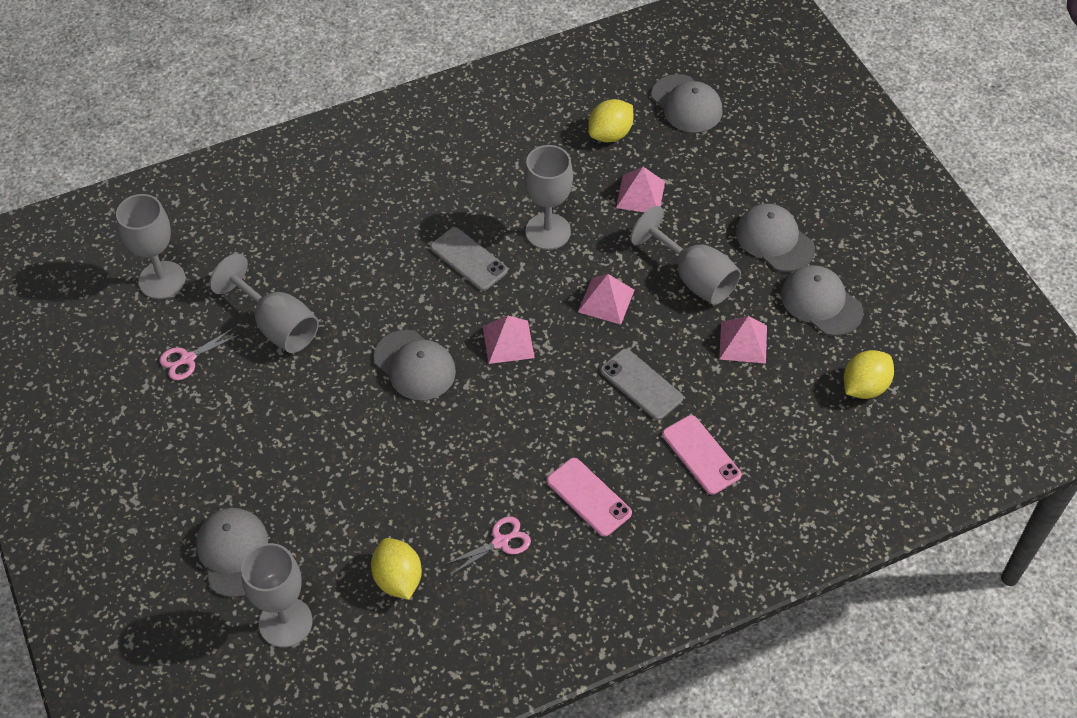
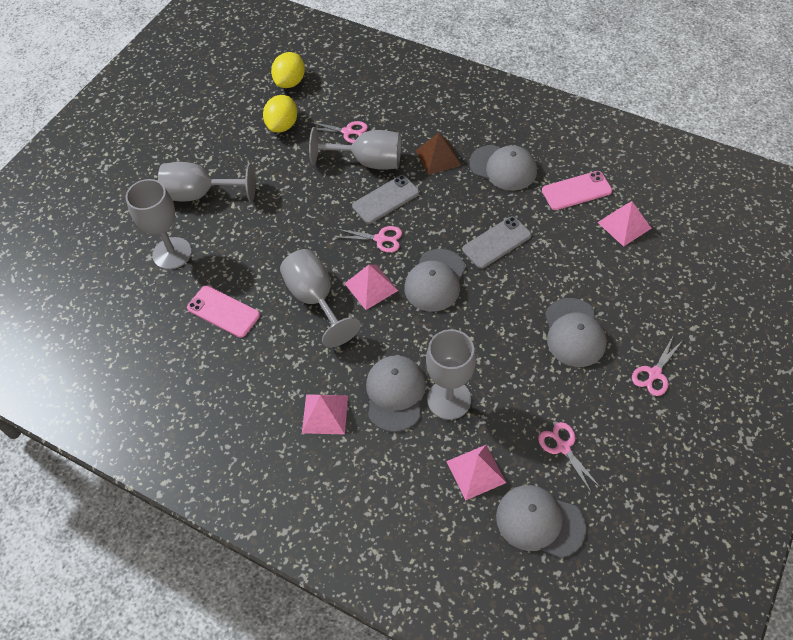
brown pyramid: none = 0 -> [416,133,462,175] = 1
pink scissors: [159,328,239,380] [446,516,531,575] = 2 -> [306,121,368,143] [335,226,402,252] [538,422,601,494] [632,337,684,396] = 4
yellow lemon: [371,538,422,600] [588,99,634,142] [844,350,894,399] = 3 -> [263,95,297,132] [271,52,305,88] = 2

